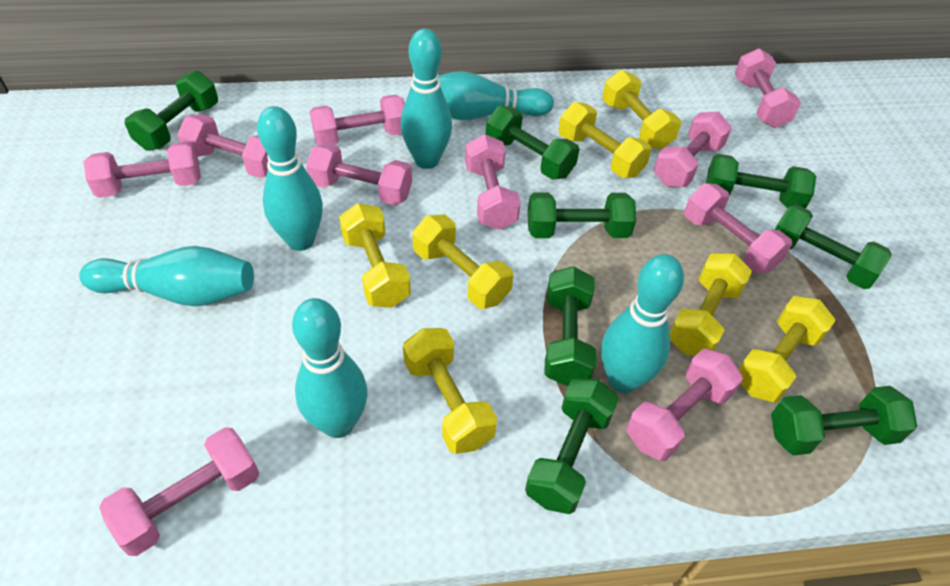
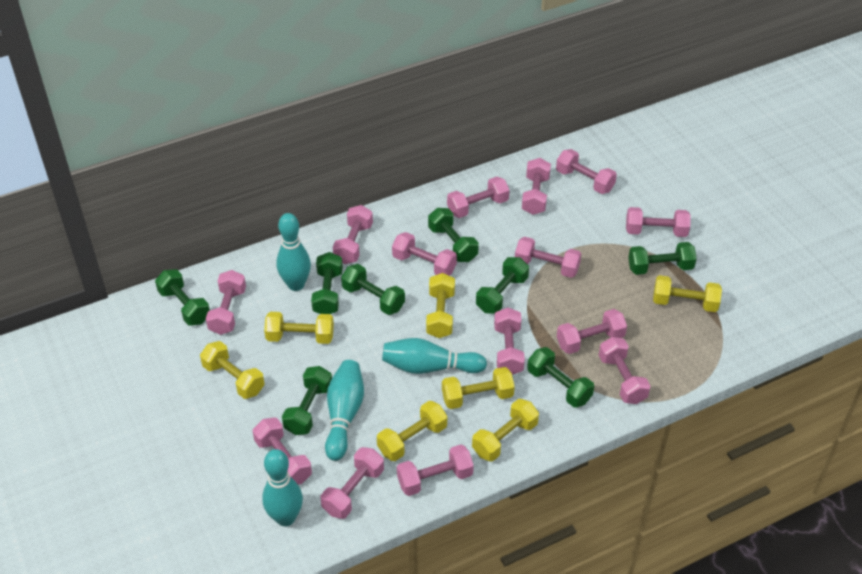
pink dumbbell: [83,141,201,198] [99,427,259,556] [177,114,268,178] [306,143,412,206] [310,94,405,145] [465,134,521,230] [626,348,743,461] [653,112,732,187] [684,184,792,273] [734,48,801,128] = 10 -> [206,270,246,335] [253,418,312,485] [321,447,384,519] [333,205,373,264] [392,232,457,275] [397,445,474,496] [447,177,510,218] [494,308,525,375] [515,237,581,278] [522,158,551,215] [556,149,617,194] [557,309,627,354] [599,337,650,404] [626,207,691,237] = 14
turquoise bowling pin: [79,246,254,306] [257,106,323,251] [292,298,367,438] [401,29,452,169] [438,71,554,120] [601,254,684,393] = 6 -> [262,449,303,526] [277,213,311,291] [325,360,364,461] [382,338,487,374] = 4

